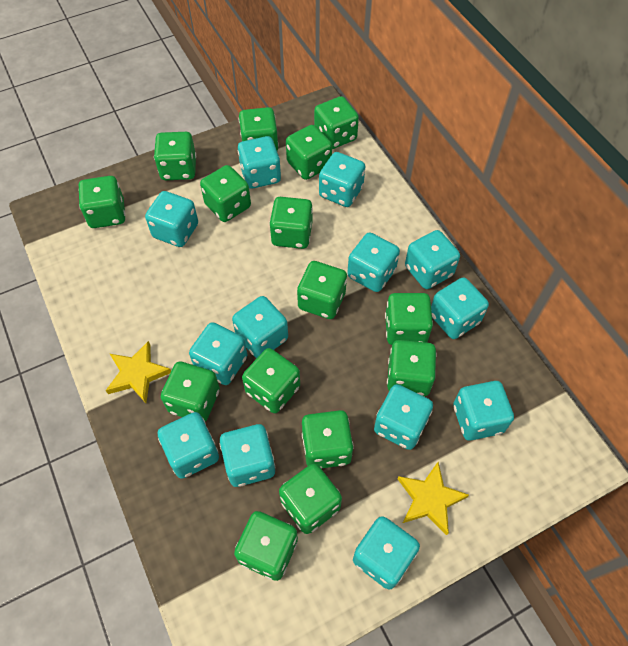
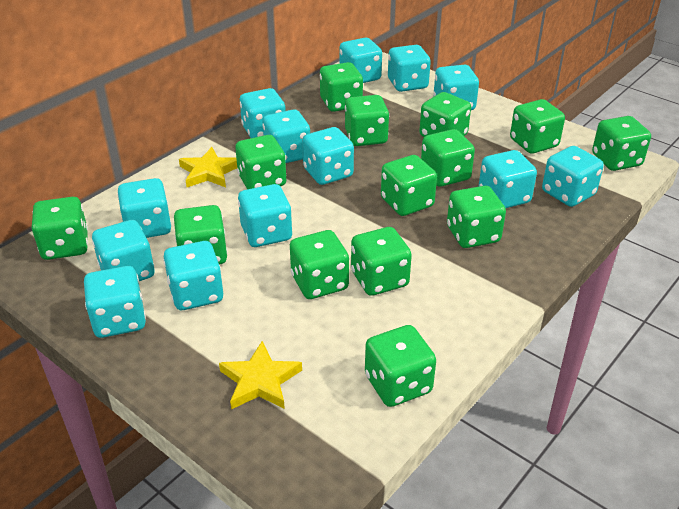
green dice: [78,176,126,228] [154,132,196,180] [161,362,220,422] [200,165,251,222] [234,511,298,581] [239,107,279,151] [242,348,300,413] [269,197,313,249] [279,463,342,534] [286,125,332,180] [297,261,347,319] [302,410,354,468] [314,96,359,149] [385,293,433,345] [387,340,437,396] = 15 -> [32,197,88,260] [174,205,228,265] [235,135,286,189] [290,230,349,299] [320,62,363,112] [345,95,389,146] [351,227,412,296] [365,325,436,407] [381,155,437,216] [419,92,471,137] [421,129,475,187] [447,186,506,248] [510,99,565,154] [592,116,651,171] = 14

